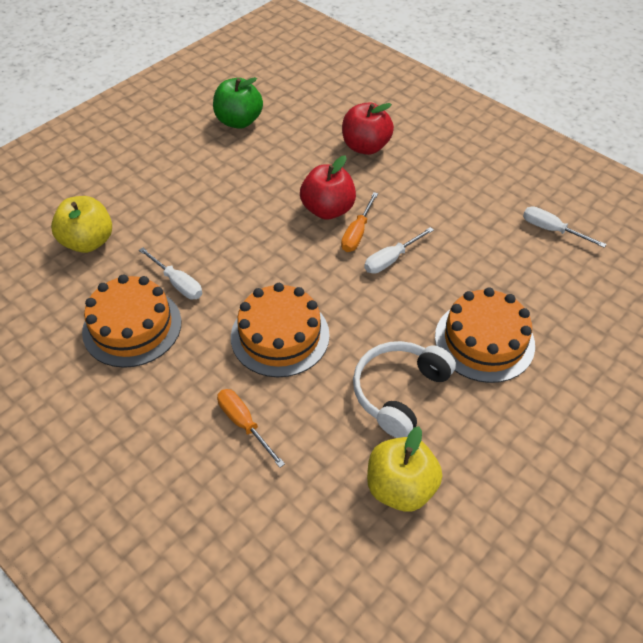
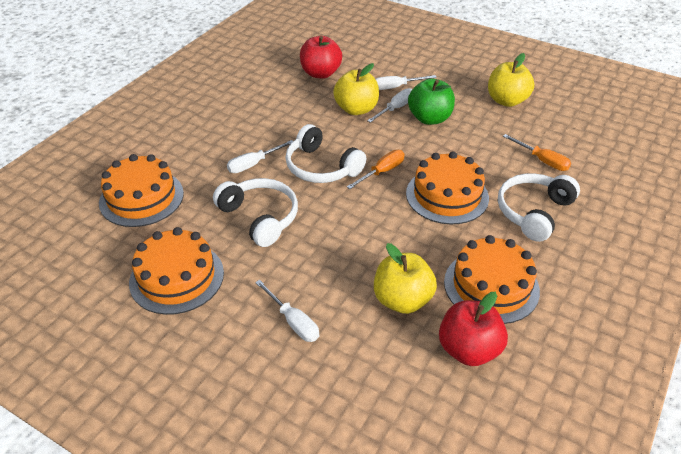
orange cake: [82,275,181,368] [231,283,330,377] [435,287,535,383] = 3 -> [99,154,184,227] [129,227,224,315] [406,152,489,224] [444,235,540,324] = 4
white headphones: [353,341,456,438] = 1 -> [213,178,298,247] [286,124,366,183] [498,173,580,242] = 3
white screwdriver: [139,247,202,300] [364,227,434,274] [523,206,606,248] = 3 -> [227,140,293,173] [255,280,319,342] [367,88,412,123] [375,75,437,90] = 4
yellow apple: [51,196,112,253] [367,426,442,512] = 2 -> [333,63,379,115] [374,243,437,314] [488,53,534,107] = 3

